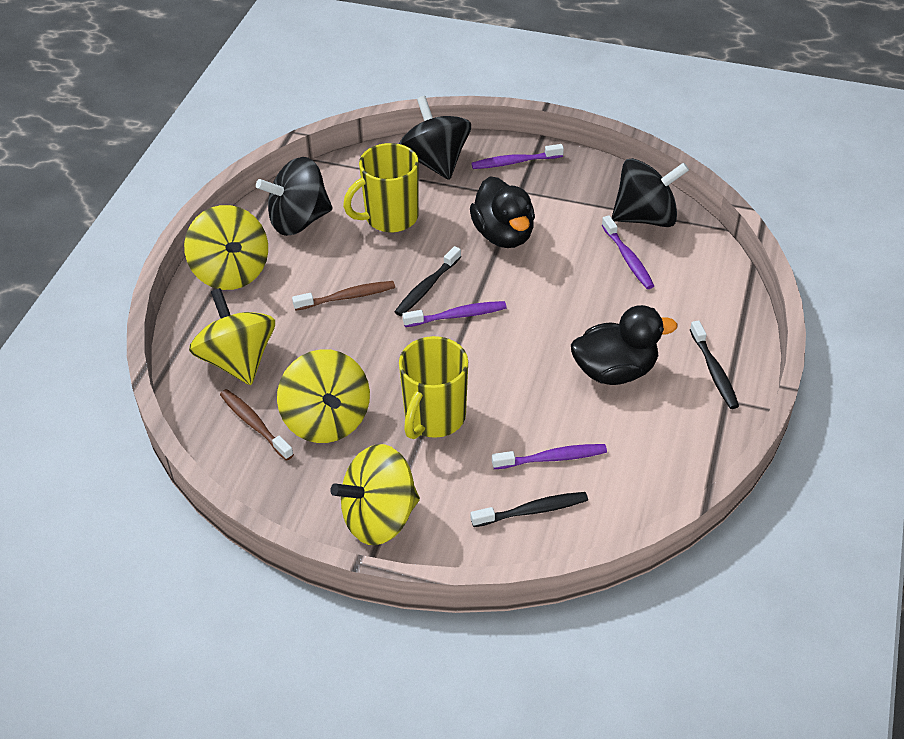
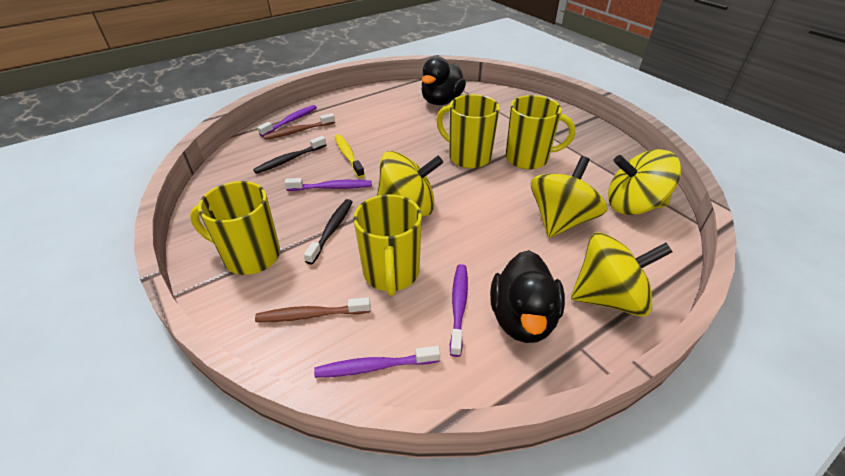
black spinning top: [256,157,332,236] [399,96,471,180] [612,158,689,227] = 3 -> none = 0
black toothbrush: [394,246,461,316] [471,492,588,527] [690,320,739,409] = 3 -> [253,136,326,174] [304,199,352,264] = 2
yellow mug: [343,143,419,232] [399,336,468,439] = 2 -> [190,181,280,275] [353,194,422,296] [436,94,500,168] [506,95,575,170] = 4
yellow toothbrush: none = 0 -> [335,134,365,178] = 1

